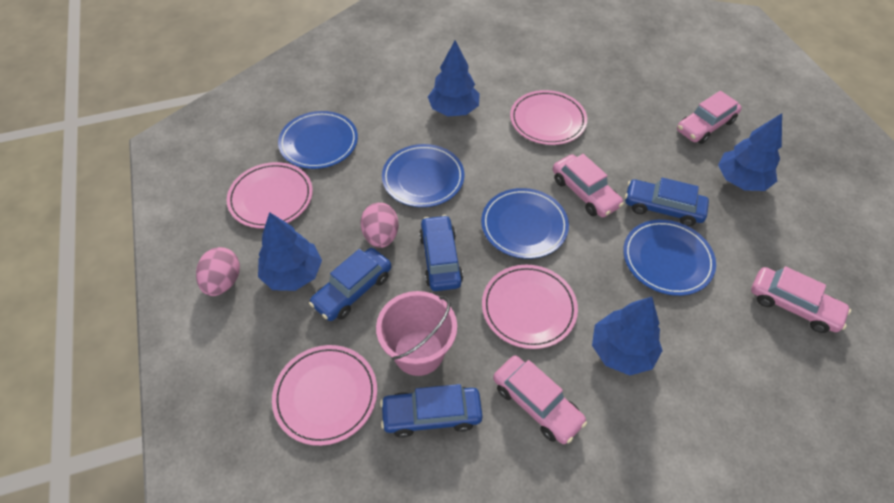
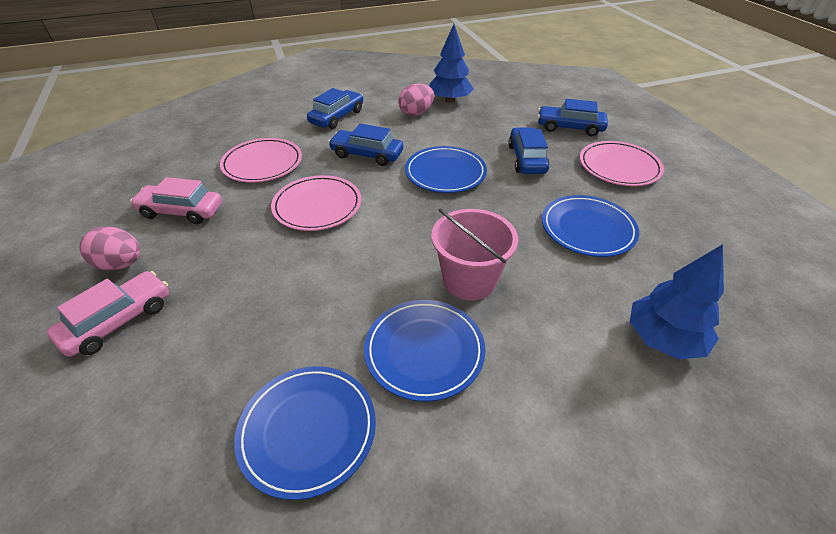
blue tree: [258,212,322,291] [428,40,480,116] [592,297,663,375] [718,113,782,191] = 4 -> [429,24,474,103] [630,244,724,359] = 2
pink car: [493,356,587,444] [553,154,624,217] [677,91,742,144] [751,266,851,333] = 4 -> [47,271,169,357] [130,177,222,224] = 2
pink plate: [227,162,313,229] [272,345,377,446] [482,265,578,349] [510,90,587,145] = 4 -> [220,138,302,183] [271,175,361,231] [580,141,664,186] = 3

